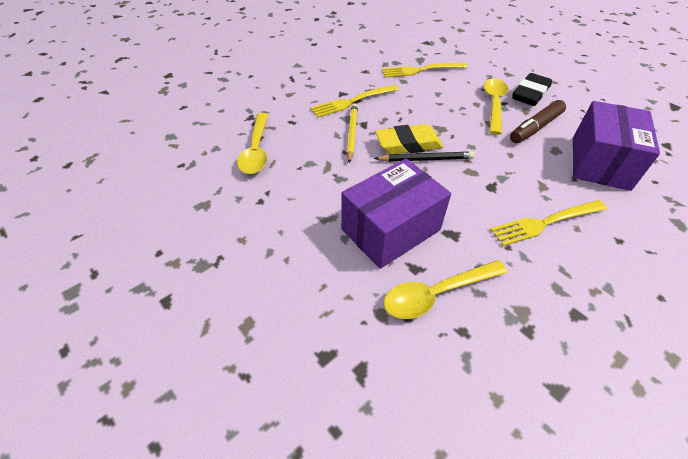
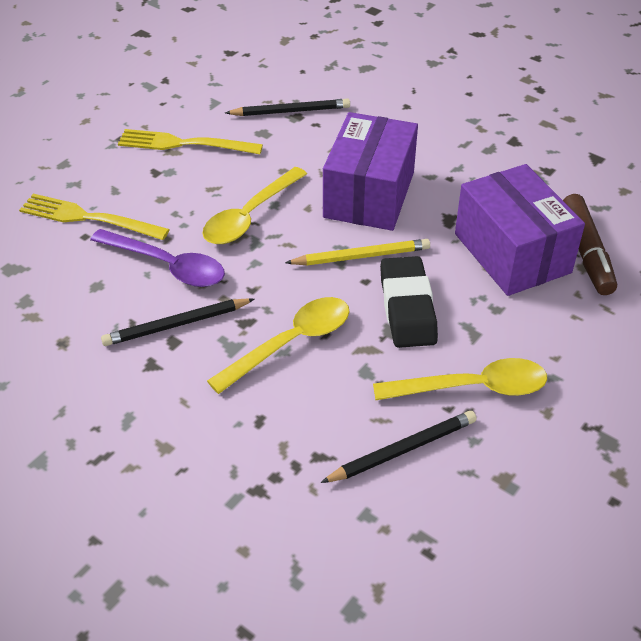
black pencil: [374,151,475,162] = 1 -> [101,298,255,346] [225,99,350,116] [321,411,477,483] = 3
purple spoon: none = 0 -> [90,229,225,287] = 1
yellow eraser: [375,124,443,154] = 1 -> none = 0
yellow fork: [311,85,399,118] [382,62,468,78] [490,200,607,246] = 3 -> [19,194,170,240] [118,129,263,154] = 2

